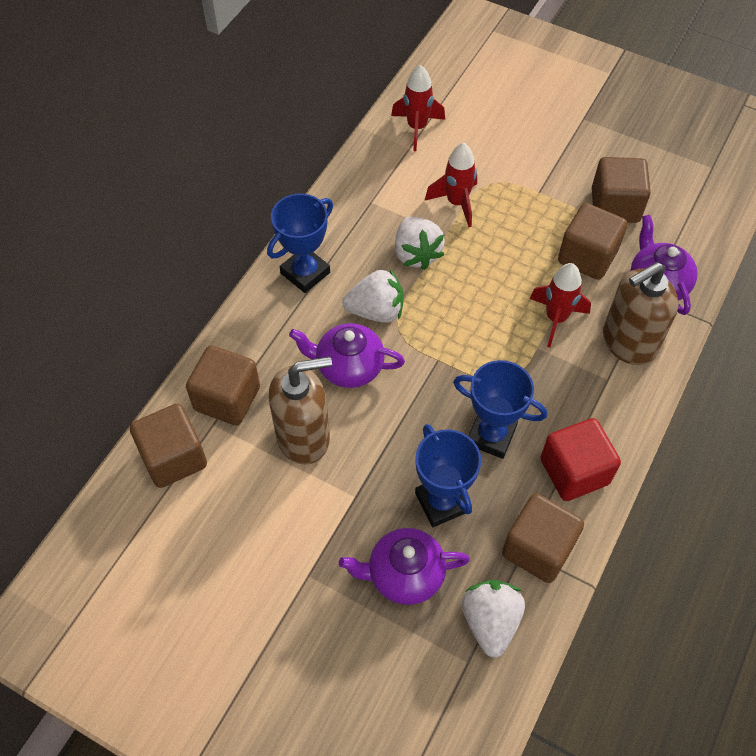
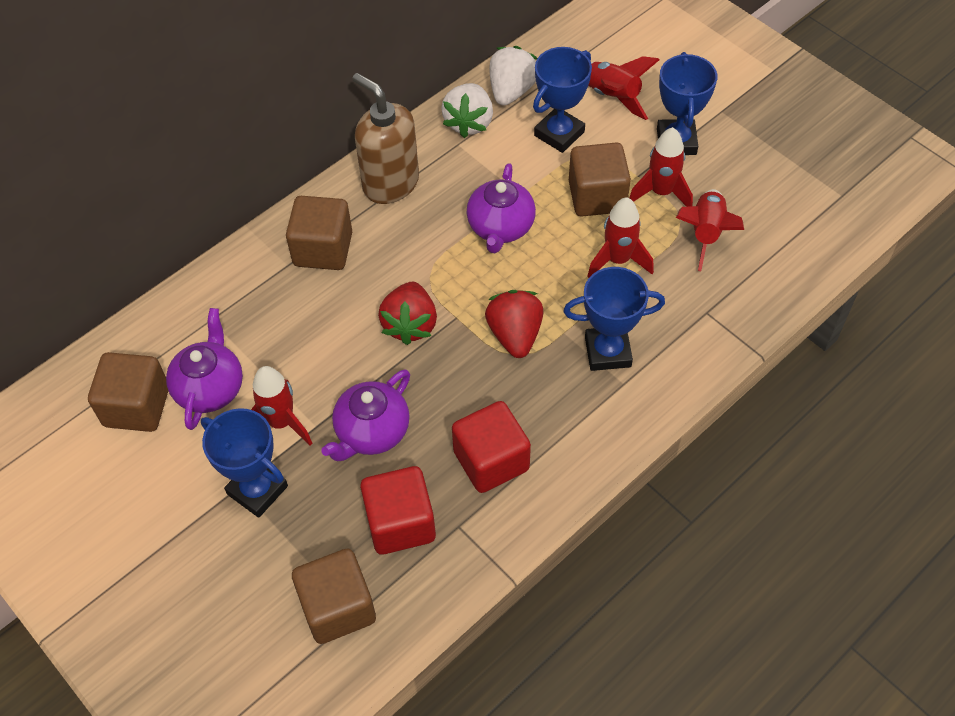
blue trophy: [267,194,333,293] [415,424,481,527] [453,360,547,459] = 3 -> [201,408,288,518] [533,47,592,153] [563,267,665,371] [657,52,717,155] = 4
brown cube: [130,403,207,488] [186,346,260,426] [502,494,584,583] [558,203,627,280] [592,157,651,223] = 5 -> [88,352,168,432] [286,196,352,270] [292,549,376,644] [569,143,631,216] = 4
brown soap dispenser: [269,356,332,465] [603,262,678,365] = 2 -> [352,73,419,204] = 1
red cube: [541,418,621,501] = 1 -> [360,466,436,555] [452,401,531,493] = 2
red rocket: [391,65,445,151] [425,142,477,227] [529,263,591,347] = 3 -> [251,366,312,445] [587,197,654,278] [588,56,660,120] [629,127,693,207] [676,189,744,271] = 5
red strawberry: none = 0 -> [378,282,437,345] [485,290,544,358] = 2
white strawberry: [342,268,404,323] [395,217,445,270] [462,580,525,658] = 3 -> [441,83,493,138] [489,46,537,106] = 2

